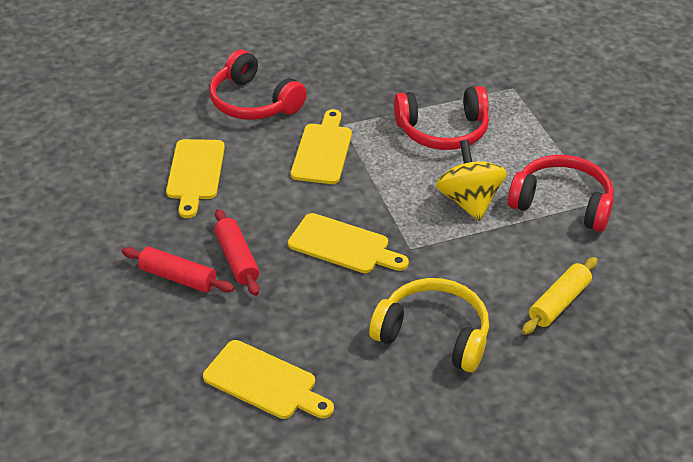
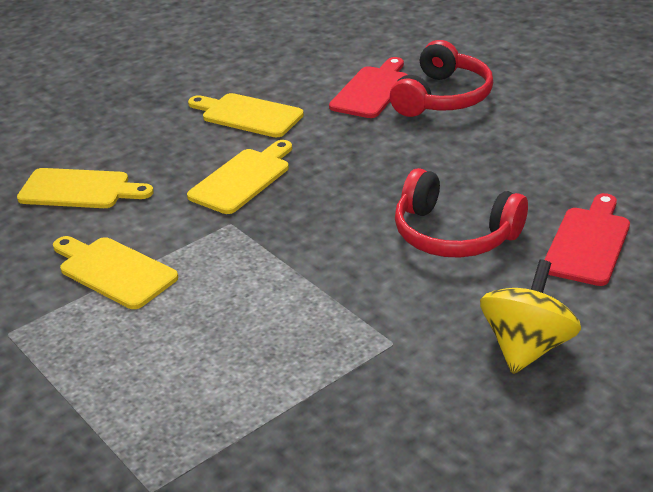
red cutting board: none = 0 -> [329,57,407,118] [544,193,630,286] = 2
red headphones: [209,50,307,120] [394,86,489,150] [508,155,614,232] = 3 -> [390,40,493,117] [395,168,528,258] = 2
red rolling pin: [122,247,234,293] [214,209,259,296] = 2 -> none = 0
yellow headphones: [369,278,489,372] = 1 -> none = 0
yellow rolling pin: [522,257,598,335] = 1 -> none = 0

